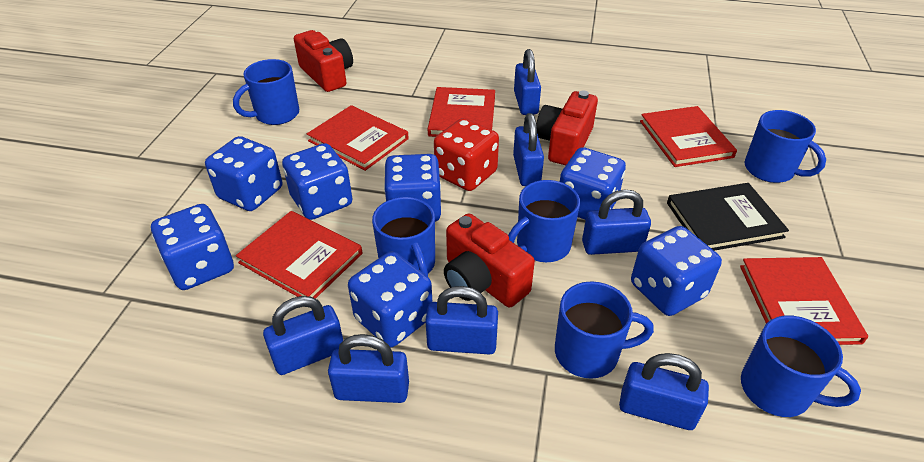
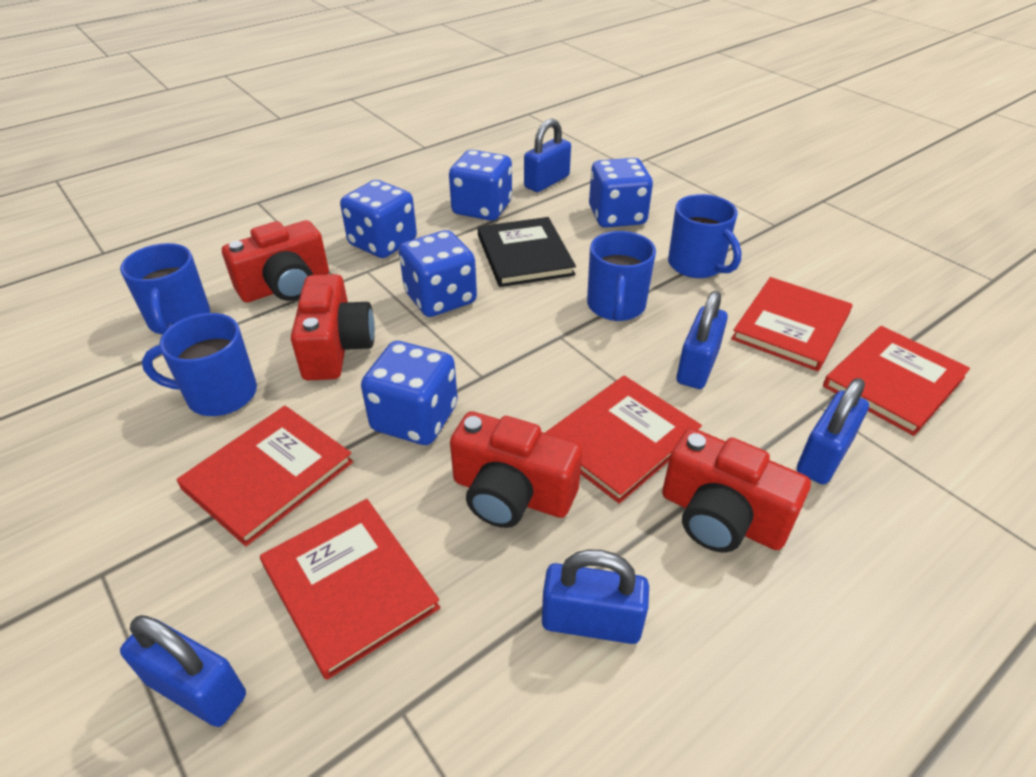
blue dice: [151,204,234,290] [205,136,282,211] [282,143,353,220] [348,251,432,347] [384,154,441,222] [560,147,626,220] [631,226,722,316] = 7 -> [340,180,417,258] [361,341,458,445] [399,230,477,317] [449,150,512,221] [589,158,653,228] = 5
blue mug: [233,59,299,125] [372,197,435,276] [508,180,580,262] [555,281,654,379] [741,315,861,417] [744,110,826,183] = 6 -> [120,243,210,335] [142,313,257,416] [587,231,656,321] [668,194,742,278] = 4
blue padlock: [263,296,343,375] [328,334,409,403] [425,286,498,354] [513,113,544,186] [514,49,541,115] [582,189,651,255] [619,353,709,430] = 7 -> [120,615,246,727] [524,119,571,192] [542,549,649,644] [677,291,728,389] [797,378,869,485] = 5
red camera: [294,30,353,92] [444,213,535,308] [536,91,598,165] = 3 -> [222,220,329,302] [291,274,375,380] [450,411,582,528] [662,428,811,553] = 4
red dice: [434,118,499,191] = 1 -> none = 0

